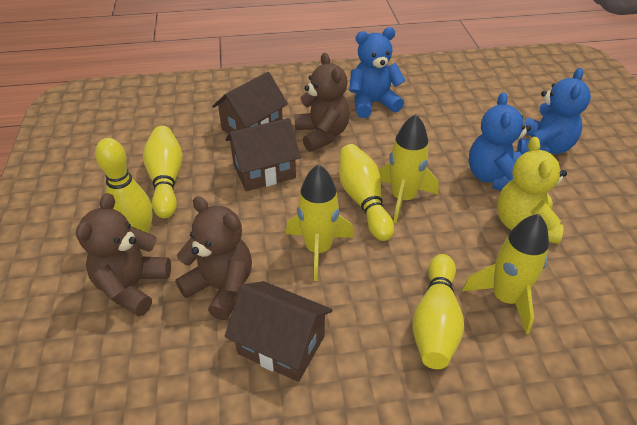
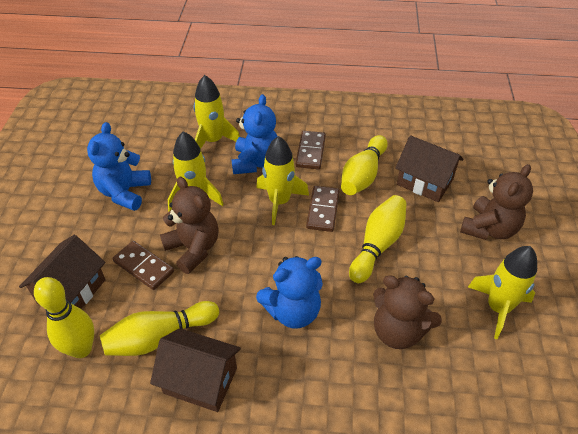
brown domino: none = 0 -> [113,241,174,290] [296,131,326,169] [306,186,340,232] = 3
yellow rocket: [286,164,354,281] [379,114,439,224] [462,214,549,334] = 3 -> [168,131,224,211] [194,75,240,149] [256,136,309,225] [468,246,537,339] = 4
yellow teddy bear: [497,137,567,244] = 1 -> none = 0

